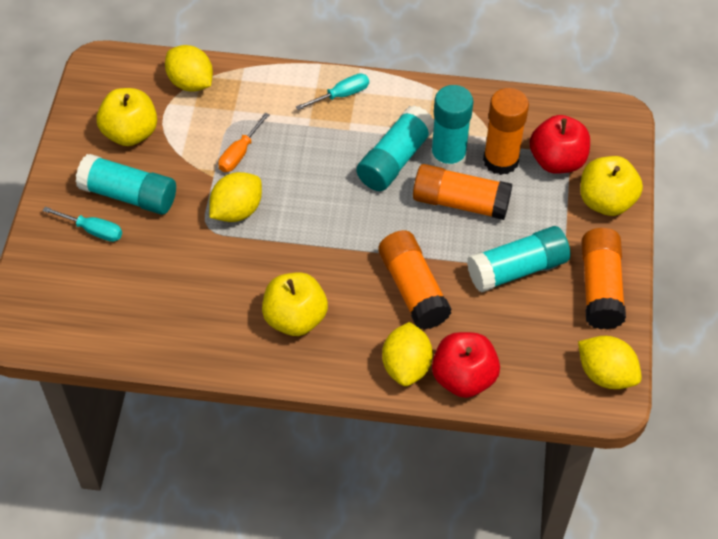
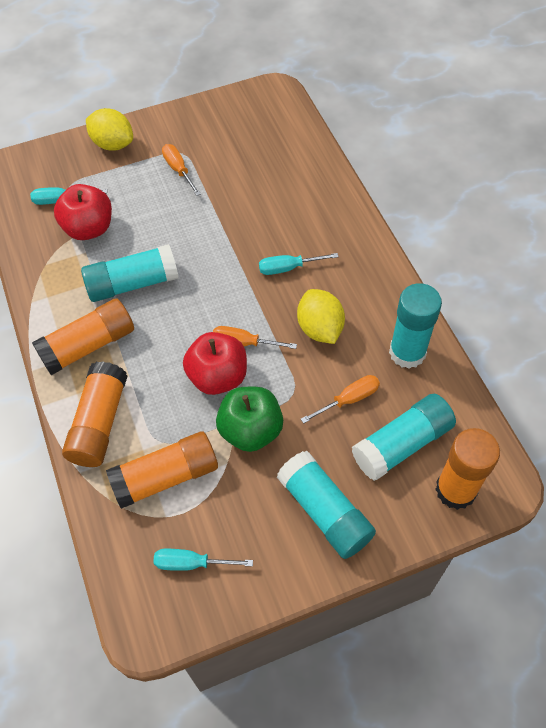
green apple: none = 0 -> [216,387,283,452] = 1
orange screwdriver: [218,113,270,172] = 1 -> [162,144,201,196] [213,326,297,349] [301,375,380,424] = 3
turquoise screwdriver: [43,207,122,242] [296,73,369,110] = 2 -> [30,187,107,205] [154,549,253,571] [259,253,339,275] = 3
yellow apple: [97,88,157,146] [262,272,328,336] [580,156,643,216] = 3 -> none = 0
yellow lemon: [165,45,213,92] [209,172,262,222] [382,322,433,386] [578,336,642,389] = 4 -> [86,108,133,150] [297,289,345,344] = 2

